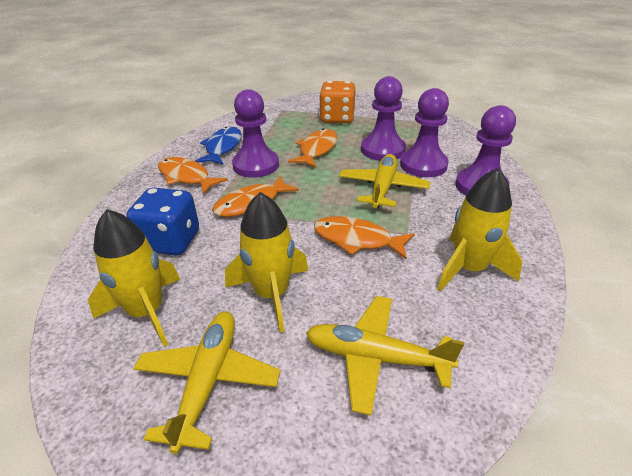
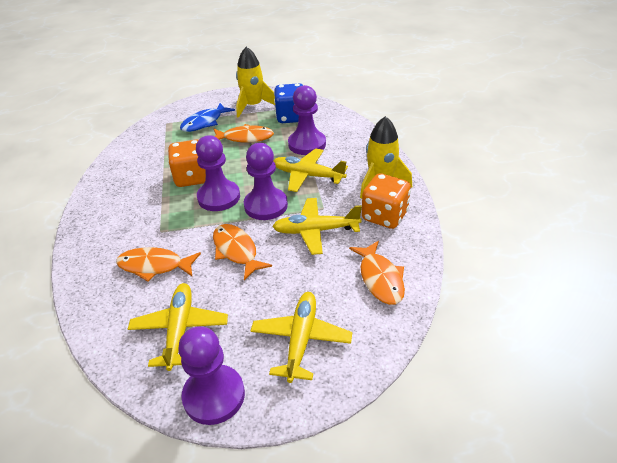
orange dice: [319,81,356,123] = 1 -> [168,140,206,187] [362,174,411,229] = 2
yellow plane: [133,311,280,454] [306,296,464,416] [339,154,430,208] = 3 -> [128,283,228,371] [250,292,352,383] [272,198,362,255] [274,148,348,192] = 4
yellow rocket: [88,209,180,347] [225,192,308,333] [437,168,523,291] = 3 -> [236,46,275,118] [360,116,412,198] = 2

